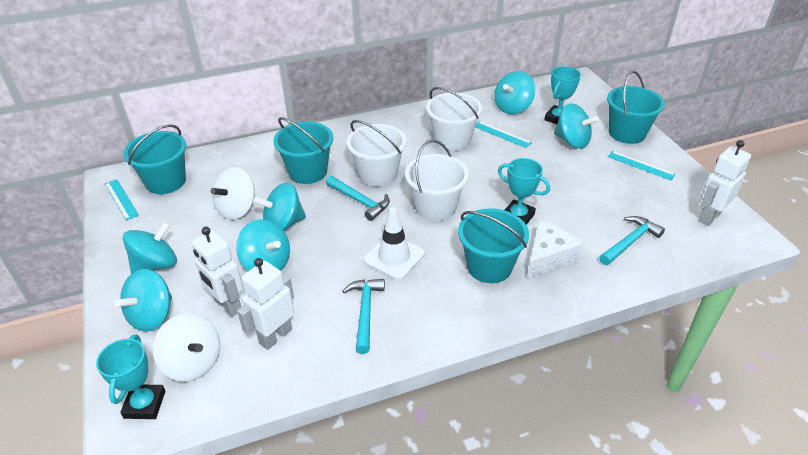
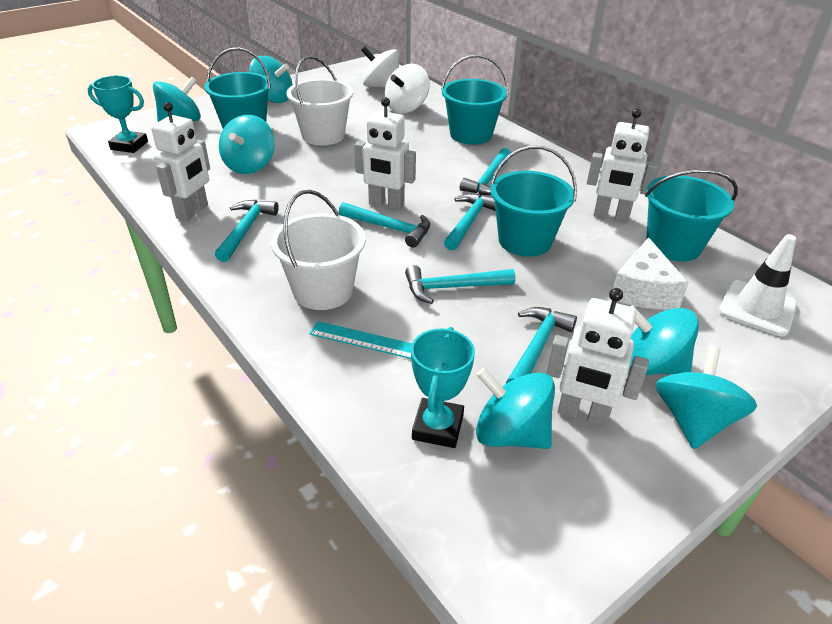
turquoise hammer: [326,176,390,221] [342,279,385,354] [599,216,665,265] = 3 -> [215,200,279,262] [339,202,430,248] [405,265,515,304] [444,193,496,251] [460,148,511,195] [506,307,577,384] = 6
turquoise ruler: [105,179,139,221] [475,121,532,148] [608,151,676,181] = 3 -> [309,321,412,359] = 1
turquoise trophy: [96,335,166,419] [498,158,550,225] [544,66,581,124] = 3 -> [88,75,148,153] [411,327,475,448] = 2
white bucket: [347,120,406,187] [405,140,469,221] [426,87,482,151] = 3 -> [271,190,366,310] [287,56,353,145] = 2
white robot: [191,227,243,317] [237,258,294,350] [698,140,751,226] = 3 -> [151,102,210,221] [354,97,416,211] [546,288,649,427] [587,109,658,222] = 4

